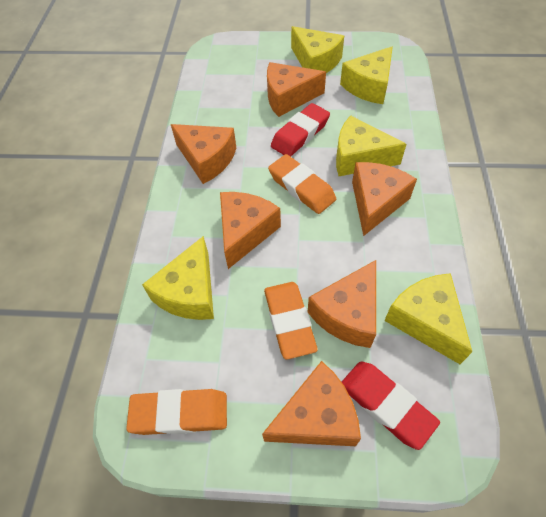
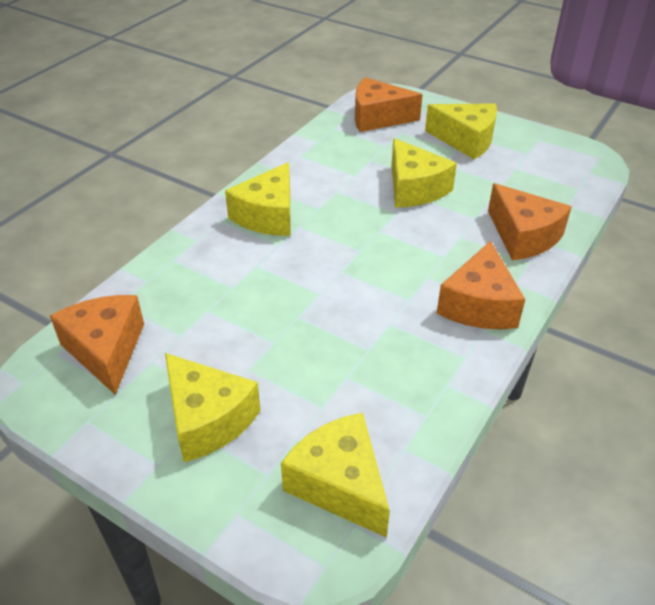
orange cheese: [171,124,236,184] [220,192,281,269] [262,361,361,446] [267,62,326,117] [308,260,376,348] [352,162,417,236] = 6 -> [50,295,144,395] [355,77,423,132] [437,241,525,329] [488,183,572,260] = 4
orange eraser: [126,389,227,435] [264,282,318,360] [268,154,336,214] = 3 -> none = 0
red eraser: [271,103,330,157] [342,362,440,450] = 2 -> none = 0

